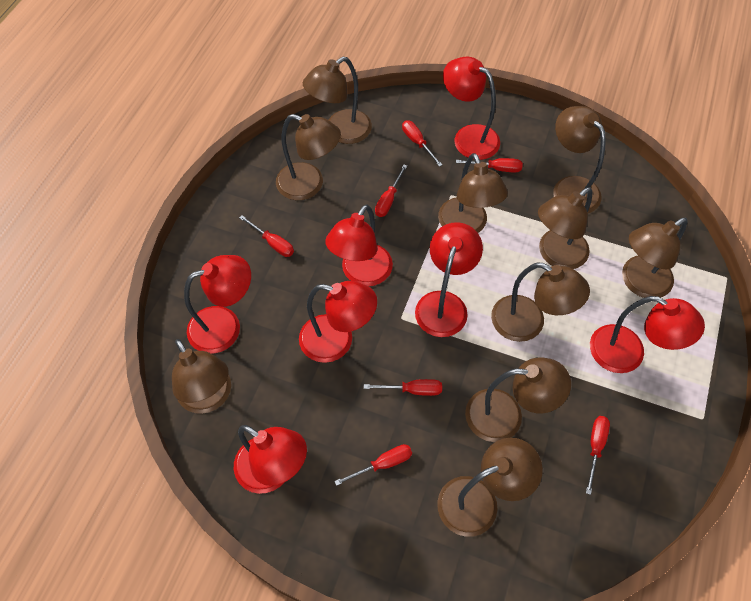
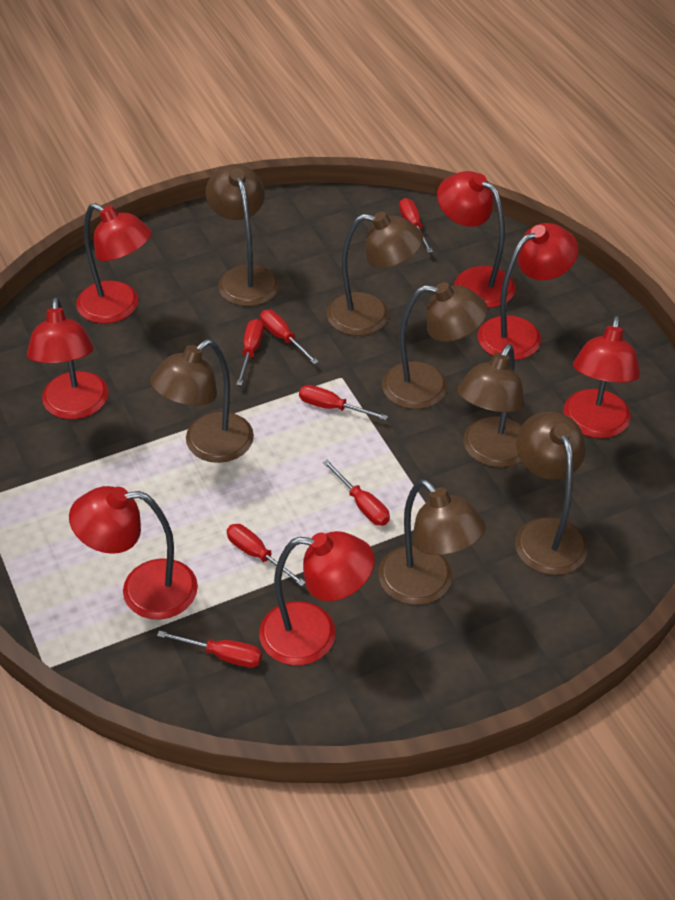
brown lamp: [172,339,231,414] [276,114,341,200] [303,57,372,144] [437,438,543,537] [438,153,508,233] [465,357,571,442] [491,262,590,342] [538,187,592,269] [553,106,606,213] [622,218,688,298] = 10 -> [150,339,254,463] [206,164,279,306] [327,212,423,336] [378,479,486,605] [382,282,488,409] [457,344,524,467] [515,412,588,575] = 7

